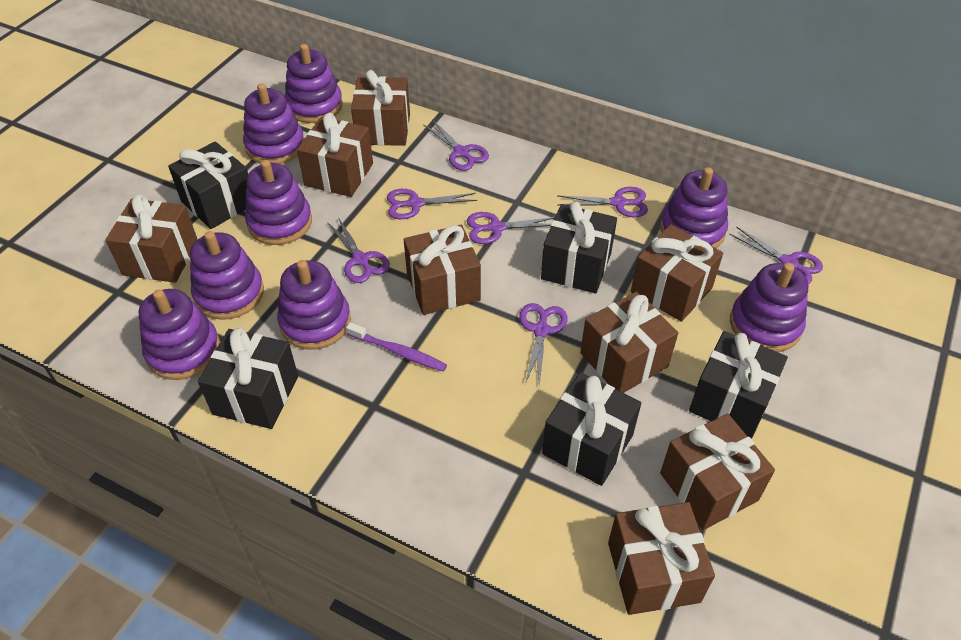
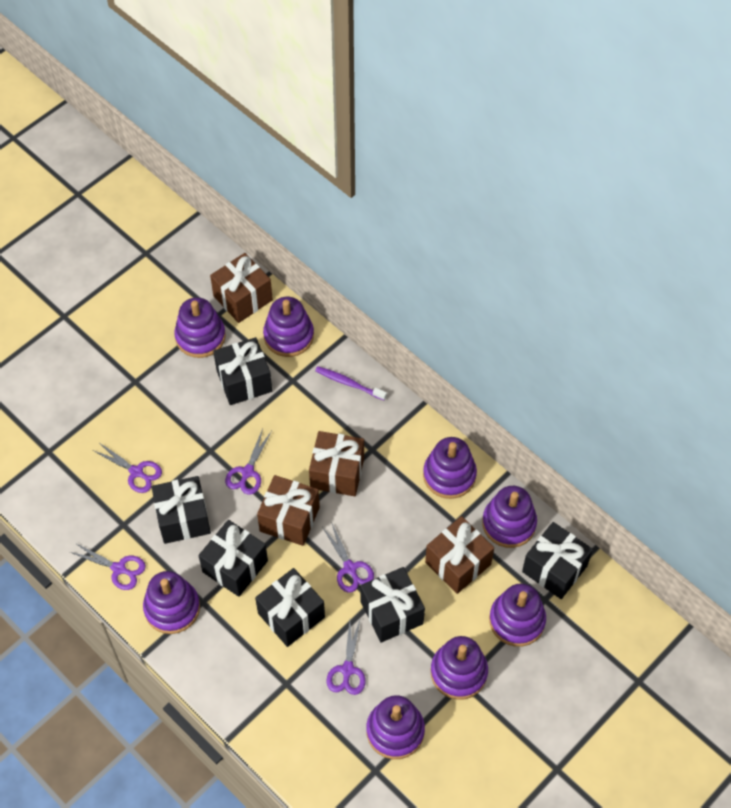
black gift: [168,141,248,229] [198,328,298,429] [541,202,617,294] [542,372,641,486] [689,331,788,439] = 5 -> [152,476,211,544] [198,520,268,597] [213,337,272,405] [255,568,325,647] [360,567,425,643] [522,522,593,599] = 6
brown gift: [105,195,198,283] [297,113,373,197] [351,70,410,146] [404,225,481,315] [580,292,678,393] [608,502,715,615] [631,224,723,322] [660,413,775,530] = 8 -> [210,253,273,323] [257,475,320,546] [309,431,364,496] [425,516,494,594] = 4
purple scissors: [327,217,390,283] [387,189,477,219] [423,120,489,171] [467,212,555,244] [519,303,568,386] [557,187,648,217] [729,226,823,284] = 7 -> [70,543,146,590] [93,443,162,493] [225,429,272,495] [323,522,374,593] [327,620,366,695] = 5

